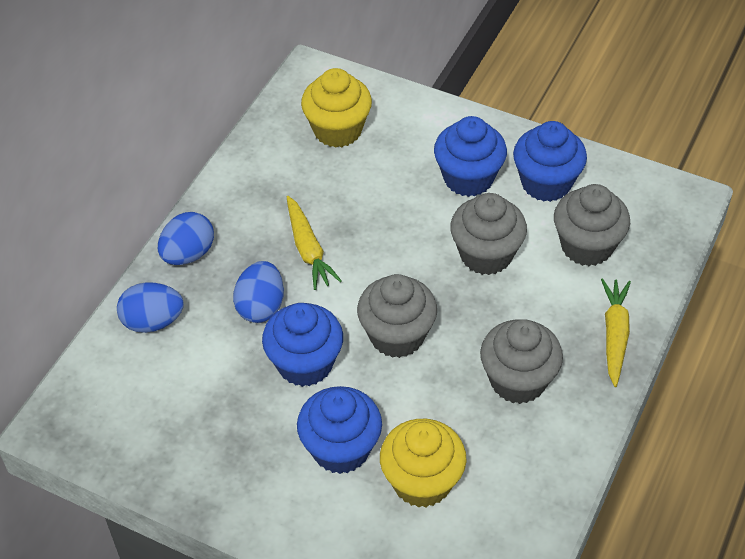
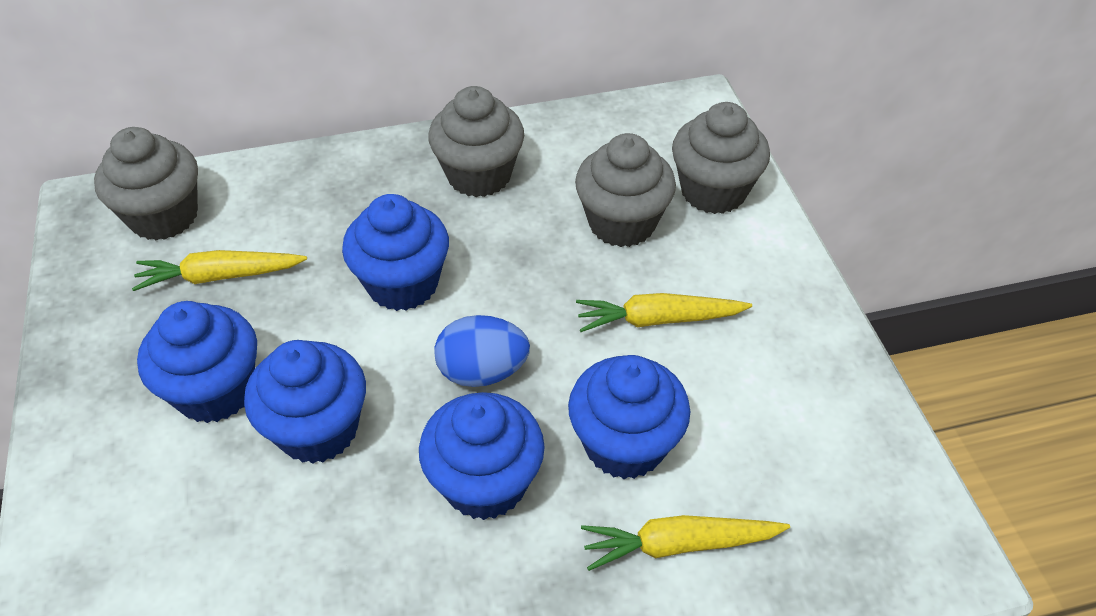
blue cupcake: [262,303,343,387] [297,386,382,474] [434,116,507,197] [513,121,587,202] = 4 -> [137,301,257,423] [244,340,366,464] [342,194,449,311] [419,392,545,520] [568,355,690,479] = 5
blue egg: [117,282,184,333] [158,212,214,265] [233,261,284,323] = 3 -> [434,315,530,387] = 1
yellow carrot: [287,196,342,290] [601,279,631,387] = 2 -> [132,250,307,291] [576,293,752,332] [581,515,790,571] = 3
yellow cupcake: [301,68,372,148] [380,419,466,508] = 2 -> none = 0

